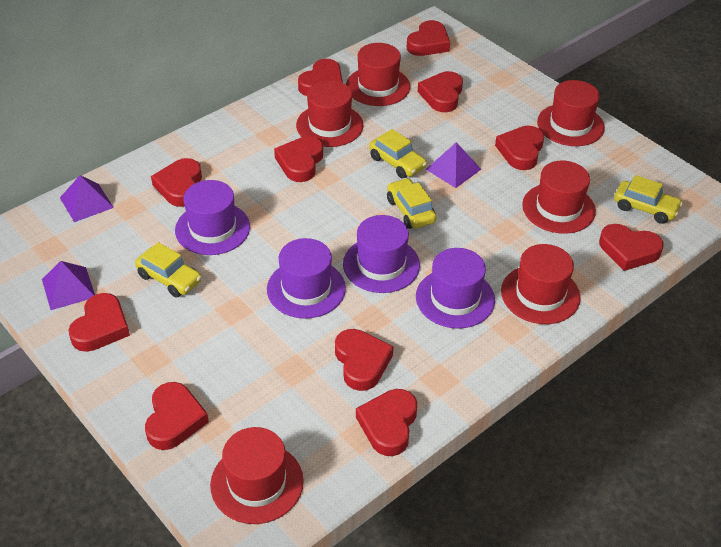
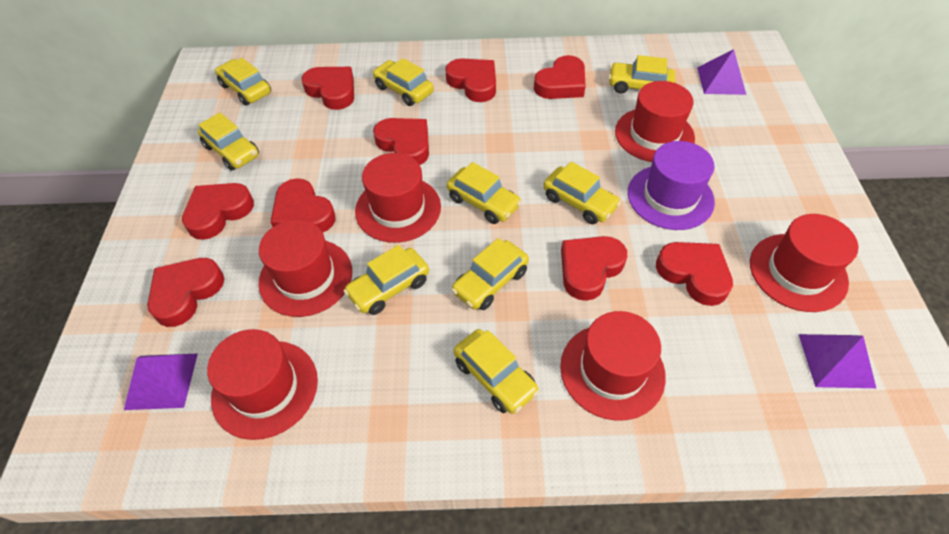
purple hat: [175,180,250,255] [267,238,346,319] [343,215,420,293] [416,248,495,329] = 4 -> [628,141,715,230] = 1
red heart: [68,293,130,352] [145,382,209,450] [151,158,202,207] [274,136,323,182] [298,59,343,96] [335,329,393,391] [356,389,417,456] [407,20,450,56] [418,71,463,112] [495,126,544,170] [599,224,664,271] = 11 -> [147,258,224,327] [182,183,254,240] [271,178,335,232] [301,67,354,110] [373,118,429,165] [445,58,496,102] [534,55,585,99] [561,236,627,301] [656,242,733,306] = 9
yellow car: [135,242,202,298] [369,129,427,179] [387,178,436,229] [614,175,683,224] = 4 -> [198,112,259,171] [215,58,271,106] [344,245,429,315] [372,58,434,106] [447,162,522,224] [451,238,529,310] [454,329,539,414] [543,162,621,224] [608,55,675,94] = 9

